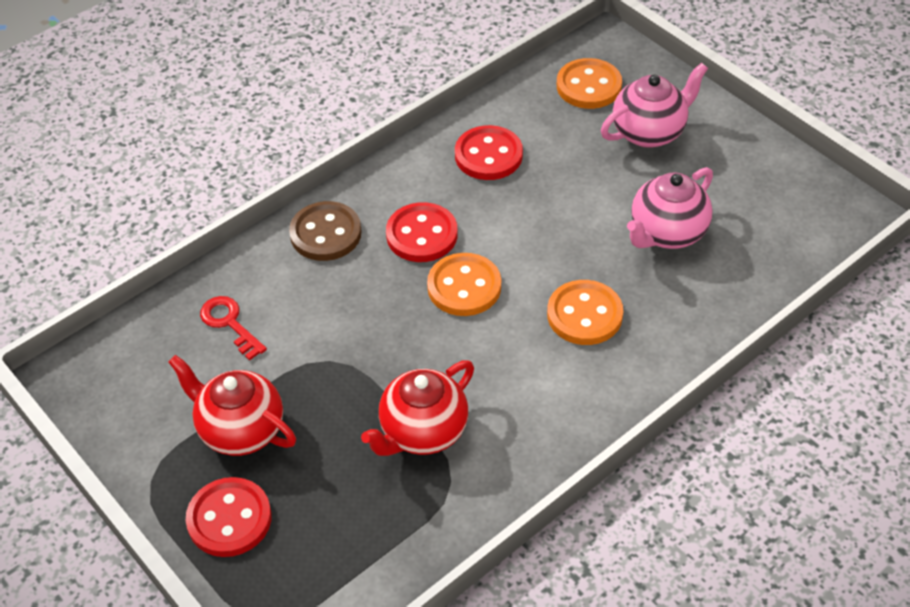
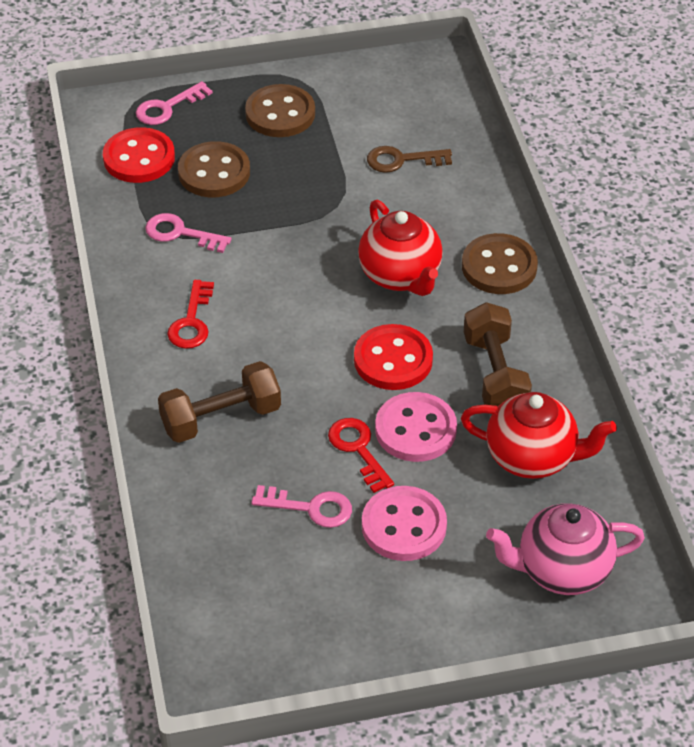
brown button: [289,201,362,261] = 1 -> [178,141,250,197] [245,84,315,137] [462,233,538,294] = 3
brown dumbbell: none = 0 -> [158,361,281,443] [464,302,532,407] = 2
brown key: none = 0 -> [367,146,452,173] = 1
orange button: [427,253,501,316] [547,280,623,345] [557,58,622,109] = 3 -> none = 0
pink button: none = 0 -> [362,486,447,561] [375,392,457,462] = 2
pink key: none = 0 -> [136,81,213,125] [145,213,232,253] [251,485,352,528] = 3
pink teapot: [601,63,708,148] [627,167,713,249] = 2 -> [486,503,645,595] = 1
red button: [186,477,272,557] [386,202,458,262] [455,125,523,180] = 3 -> [103,127,175,183] [354,324,433,390] = 2
red key: [200,296,267,361] = 1 -> [167,280,214,349] [328,418,394,493] = 2

